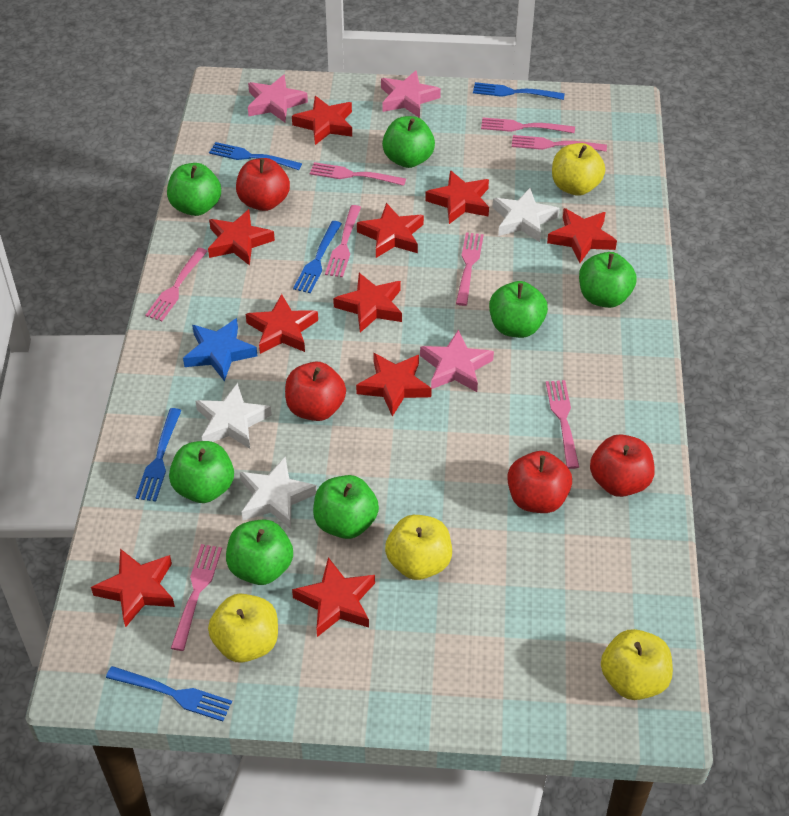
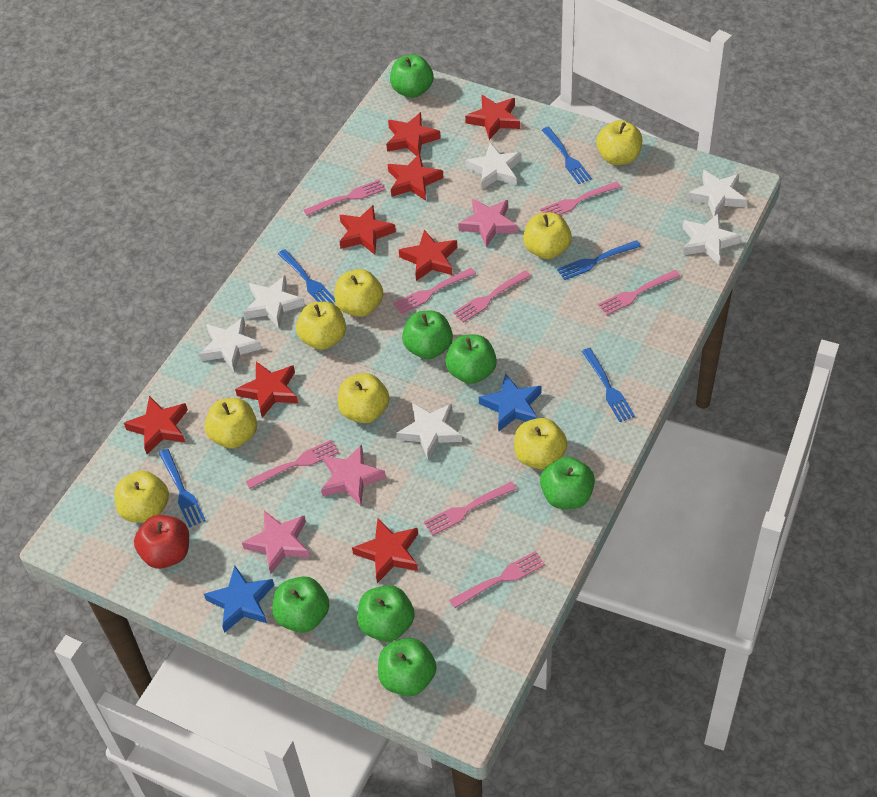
blue star: [183,318,257,382] = 1 -> [204,566,274,633] [479,373,542,432] = 2
red apple: [236,158,290,211] [285,362,346,421] [507,451,572,513] [590,434,655,497] = 4 -> [134,515,189,569] = 1
red star: [91,549,175,627] [208,209,275,266] [246,294,318,354] [292,96,352,145] [292,557,375,637] [333,273,402,333] [356,353,432,417] [357,203,424,258] [425,170,489,224] [547,208,617,263] = 10 -> [124,396,188,454] [235,362,298,418] [339,205,396,255] [352,518,418,583] [386,112,441,156] [388,153,444,201] [399,230,457,281] [465,95,520,140] = 8
white star: [196,383,272,449] [240,457,317,529] [493,188,560,242] = 3 -> [199,317,262,372] [244,276,305,328] [397,403,462,460] [465,143,521,189] [683,214,741,265] [687,170,747,217] = 6
yellow apple: [208,594,278,663] [385,515,452,580] [552,143,605,196] [601,629,673,700] = 4 -> [114,471,169,523] [204,398,257,449] [296,302,346,350] [334,269,383,317] [338,373,389,423] [514,418,567,470] [523,212,572,259] [596,120,642,165] = 8

